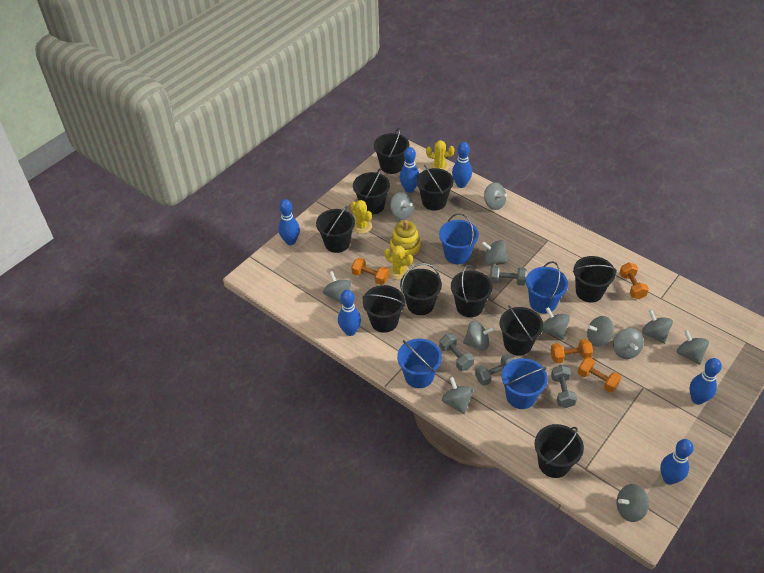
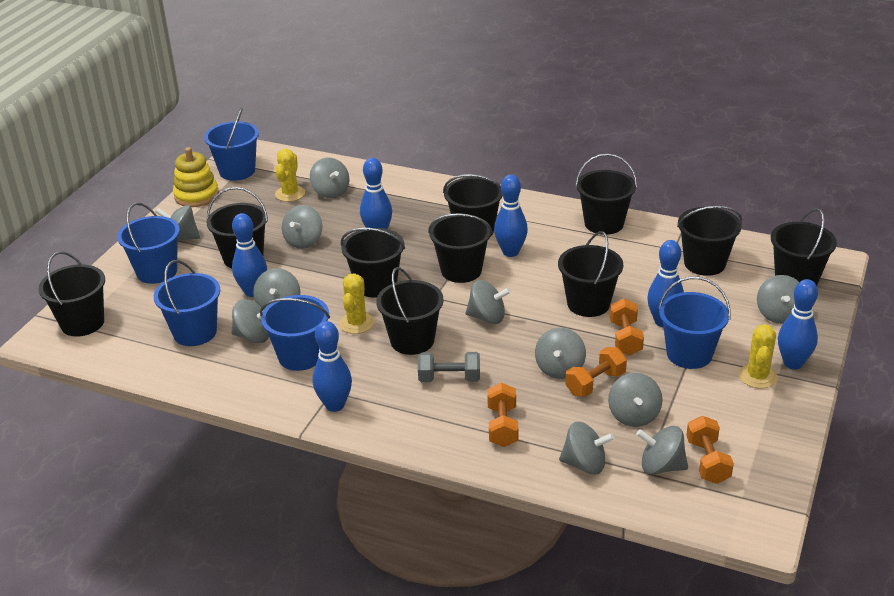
blue bucket: [397,339,442,388] [439,213,479,264] [502,358,548,409] [526,261,568,314] = 4 -> [117,203,180,284] [154,260,220,346] [204,108,259,181] [260,295,330,371] [659,277,731,369] = 5
grey dumbbell: [439,334,474,371] [475,354,514,386] [490,265,527,286] [551,365,577,408] = 4 -> [418,352,480,382] = 1
grey spinning top: [323,271,351,304] [390,192,413,220] [442,377,473,414] [463,321,495,351] [482,240,508,265] [484,182,507,210] [542,307,570,340] [587,316,614,347] [613,328,644,359] [617,484,649,522] [642,309,673,344] [677,329,709,365] = 12 -> [156,205,200,241] [231,299,269,344] [253,268,300,310] [282,205,322,249] [310,158,349,198] [466,280,511,324] [535,328,586,379] [559,422,614,475] [608,373,663,427] [636,426,688,475] [757,275,799,324] = 11

